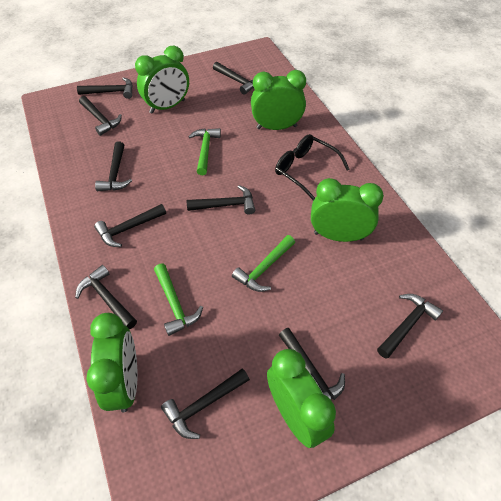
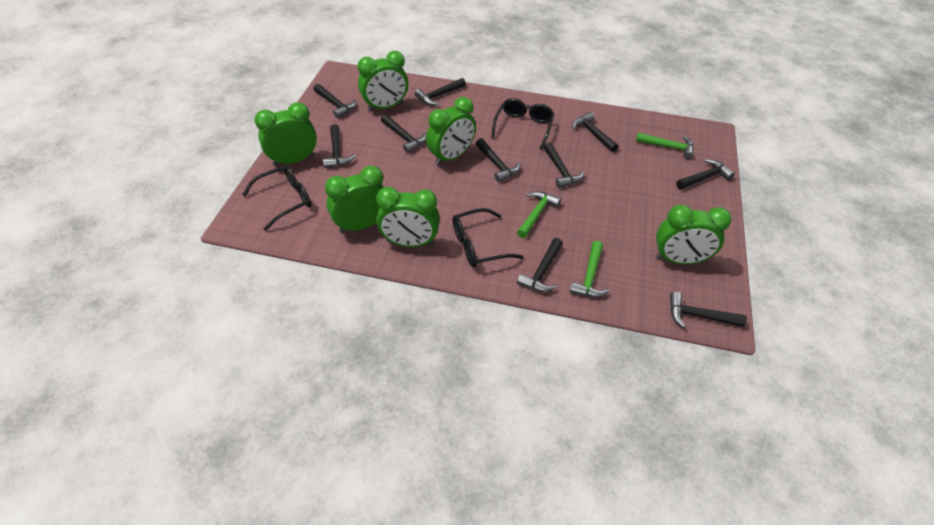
black glasses: [275,134,349,201] = 1 -> [243,164,311,231] [453,208,524,267] [491,98,555,150] = 3
green clock: [86,313,137,413] [135,45,189,114] [251,70,306,130] [267,349,336,448] [311,178,384,242] = 5 -> [255,102,317,166] [325,166,384,233] [357,51,408,111] [376,187,440,247] [426,97,476,165] [656,205,732,264] = 6

